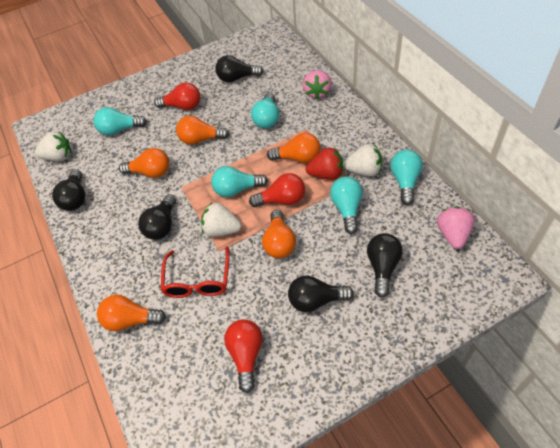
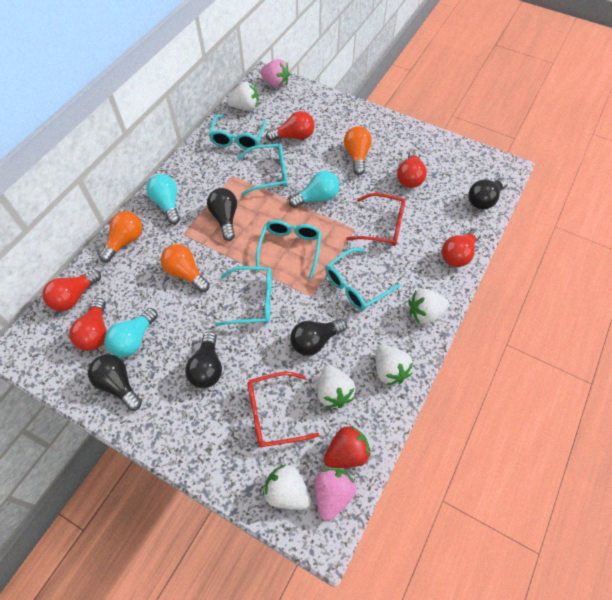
orange light bulb: [97,295,166,331] [119,148,169,178] [176,116,229,145] [262,210,296,258] [267,133,320,163] = 5 -> [99,211,142,263] [161,244,210,292] [344,126,372,175] = 3
red glasses: [161,246,230,298] = 1 -> [247,372,319,448] [346,193,406,246] = 2
red light bulb: [154,82,200,110] [224,319,263,393] [249,173,305,207] = 3 -> [42,269,101,311] [69,298,107,351] [266,111,315,142] [397,150,427,188] [442,229,481,267] = 5
turquoise glasses: none = 0 -> [209,115,267,149] [215,266,272,326] [237,143,287,196] [256,220,322,279] [325,248,401,311] = 5
turquoise light bulb: [93,107,147,135] [211,166,268,197] [251,93,279,128] [330,177,363,234] [390,149,423,205] = 5 -> [104,308,158,357] [147,174,180,224] [289,171,340,208] = 3
white strawberry: [35,131,71,161] [201,203,241,237] [344,144,382,177] = 3 -> [227,82,259,111] [263,464,311,510] [317,366,356,408] [376,345,413,385] [408,289,449,324] = 5

